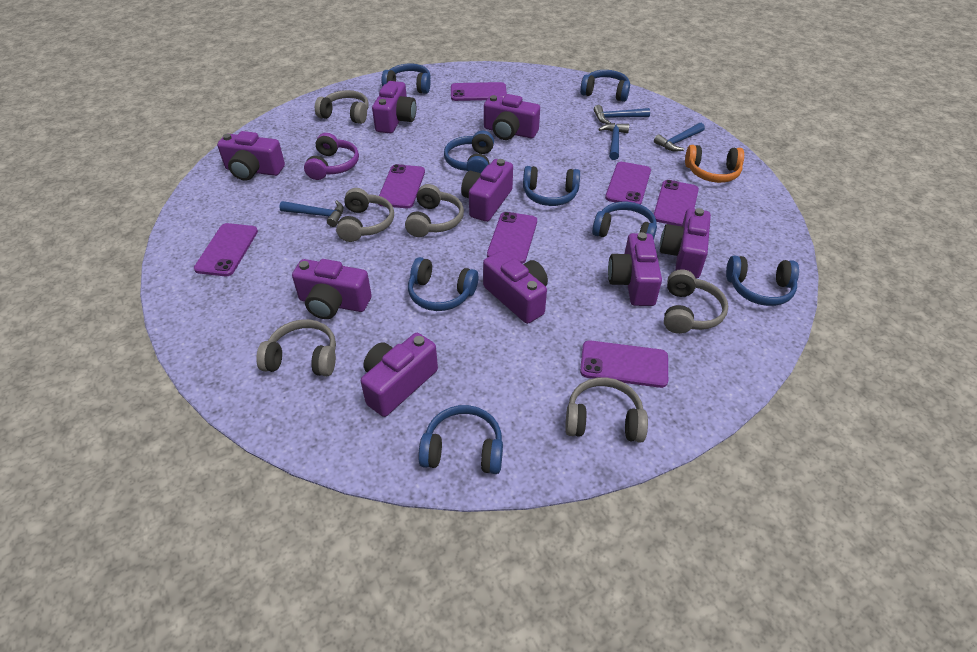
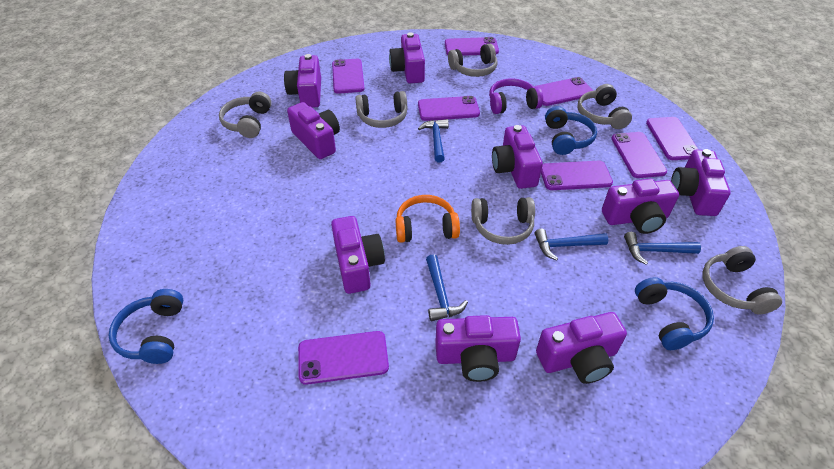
blue headphones: [381,64,431,94] [408,257,478,311] [418,405,503,474] [444,131,494,173] [523,166,580,206] [580,70,630,102] [592,202,657,239] [726,256,799,306] = 8 -> [109,289,183,364] [545,106,597,155] [635,277,714,350] = 3
purple phone: [194,223,258,276] [378,164,425,208] [451,82,507,101] [487,212,537,264] [580,340,668,388] [605,162,651,205] [654,180,699,226] = 7 -> [298,331,389,385] [332,59,365,94] [418,96,480,121] [445,37,499,56] [533,77,593,106] [541,161,613,190] [611,132,667,178] [646,117,699,160] = 8

